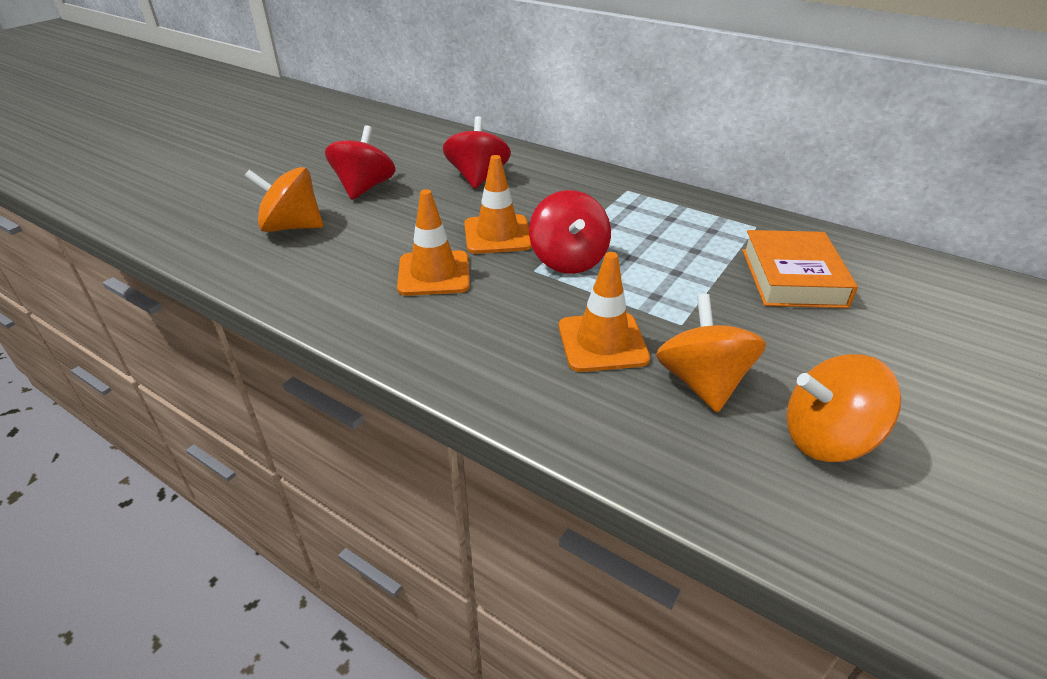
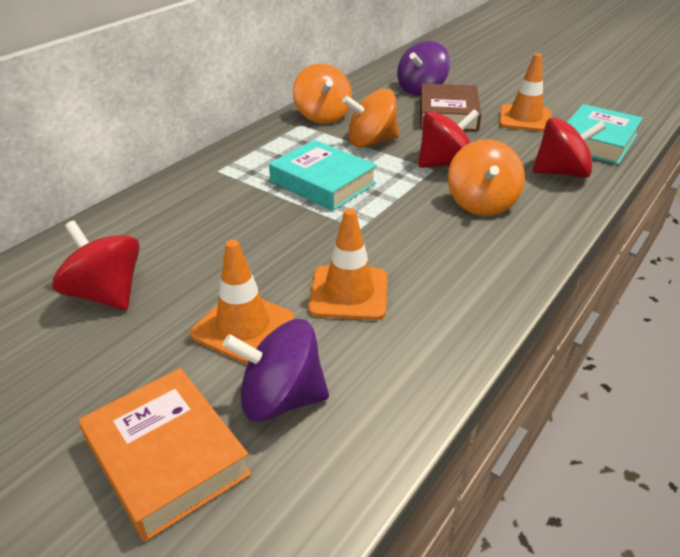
brown book: none = 0 -> [420,83,481,131] = 1
purple spinning top: none = 0 -> [223,319,329,422] [397,41,450,95] = 2
turquoise book: none = 0 -> [269,140,377,211] [567,104,643,164] = 2

